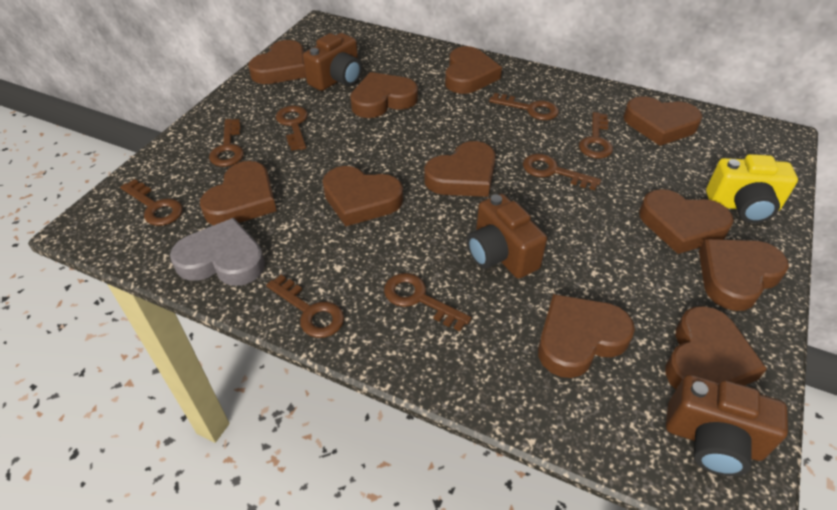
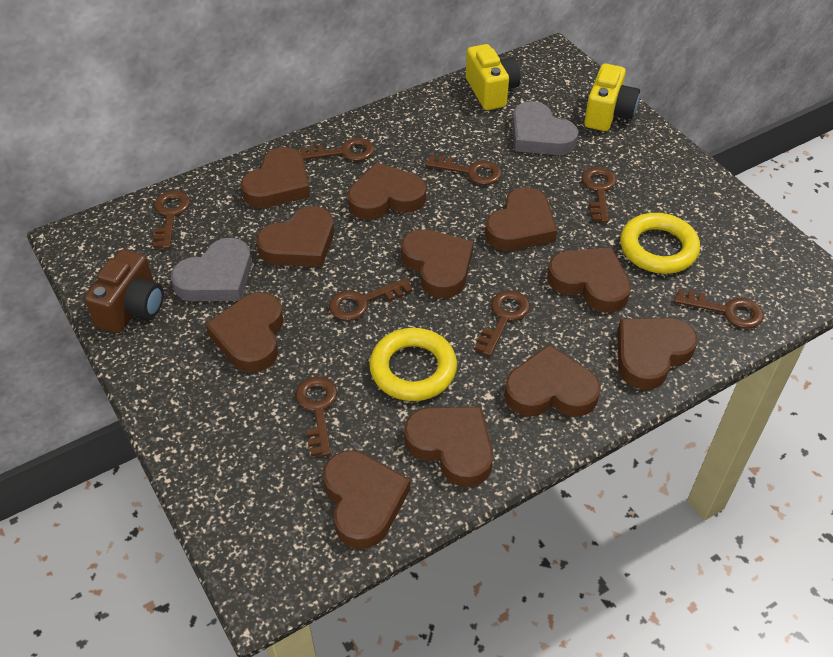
brown camera: [303,33,362,91] [467,194,547,279] [666,374,788,476] = 3 -> [84,249,164,333] = 1
grey heart: [170,218,265,286] = 1 -> [171,238,252,301] [512,101,578,155] = 2
yellow camera: [706,154,798,223] = 1 -> [466,44,521,110] [584,63,640,131] = 2
yellow ring: none = 0 -> [369,328,457,401] [620,213,700,274] = 2

